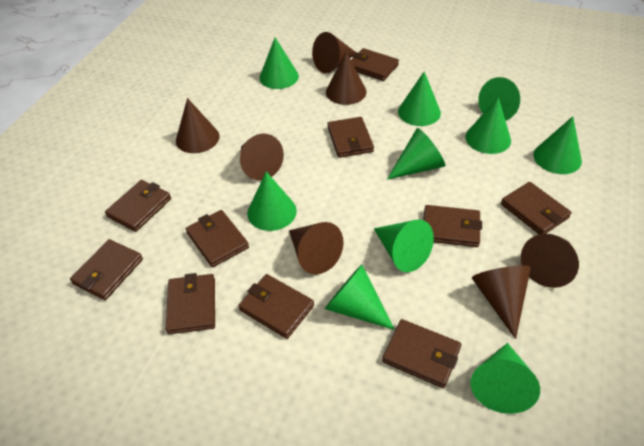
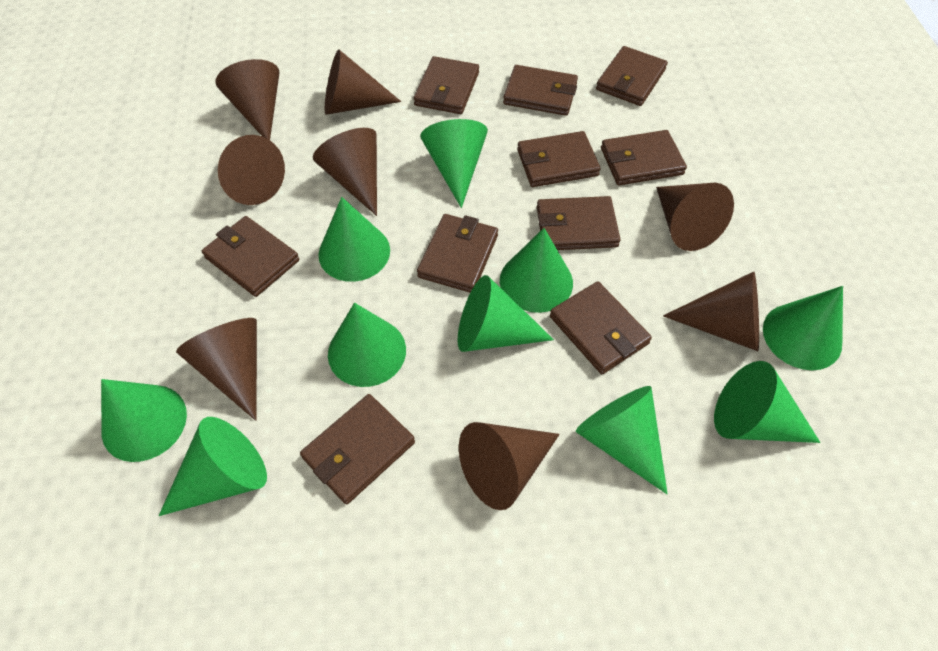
brown cone: [176,98,220,153] [240,134,284,180] [289,222,344,274] [312,32,356,73] [326,52,366,105] [472,266,531,339] [521,234,579,288] = 7 -> [176,318,257,421] [216,59,280,140] [218,135,285,205] [313,128,377,216] [325,49,401,115] [459,422,560,510] [656,183,734,251] [663,272,759,351] = 8

